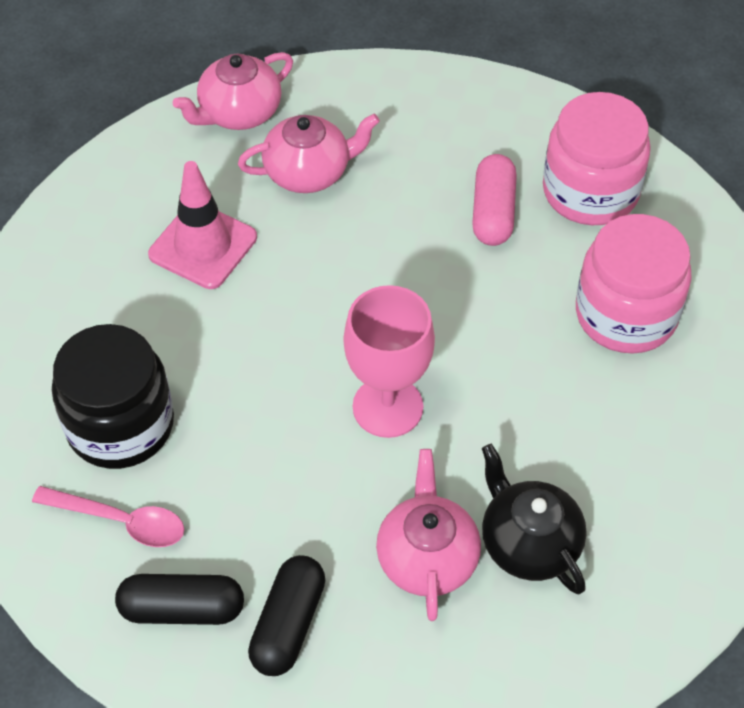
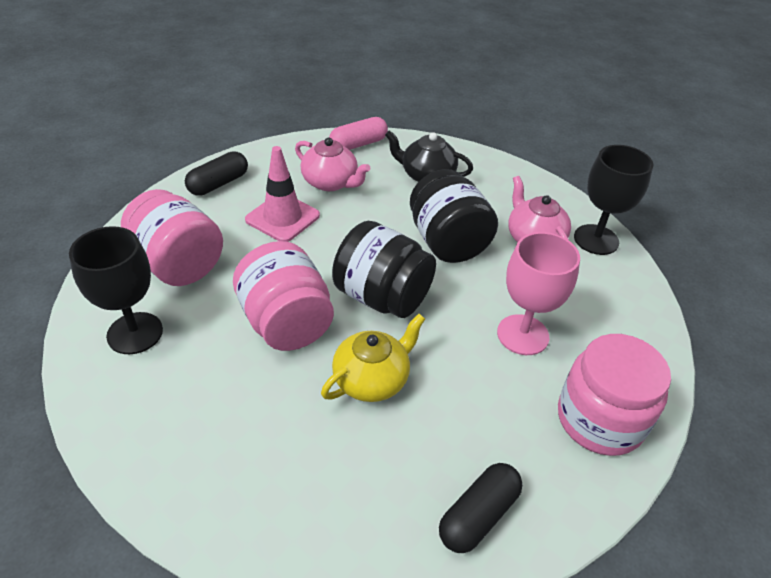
black goblet: none = 0 -> [69,226,163,354] [574,145,653,255] = 2
black jar: [52,324,174,469] = 1 -> [332,221,436,318] [410,169,498,263] = 2
pink jar: [543,92,651,225] [576,214,692,354] = 2 -> [121,189,223,286] [233,241,334,351] [558,334,671,456] = 3
pink spoon: [32,486,184,547] = 1 -> none = 0
pink teapot: [173,52,293,130] [238,114,380,193] [376,449,481,621] = 3 -> [295,137,370,191] [508,176,571,243] = 2
yellow teapot: none = 0 -> [321,314,425,402] = 1

